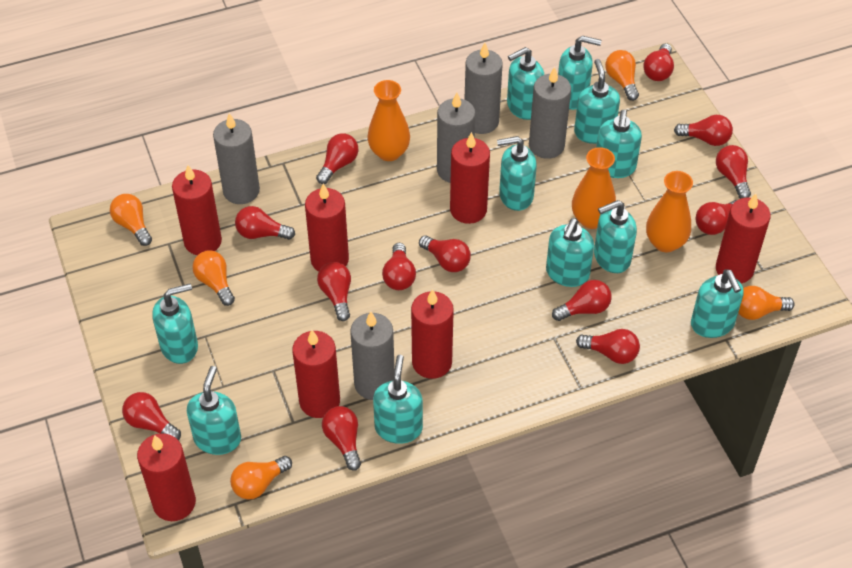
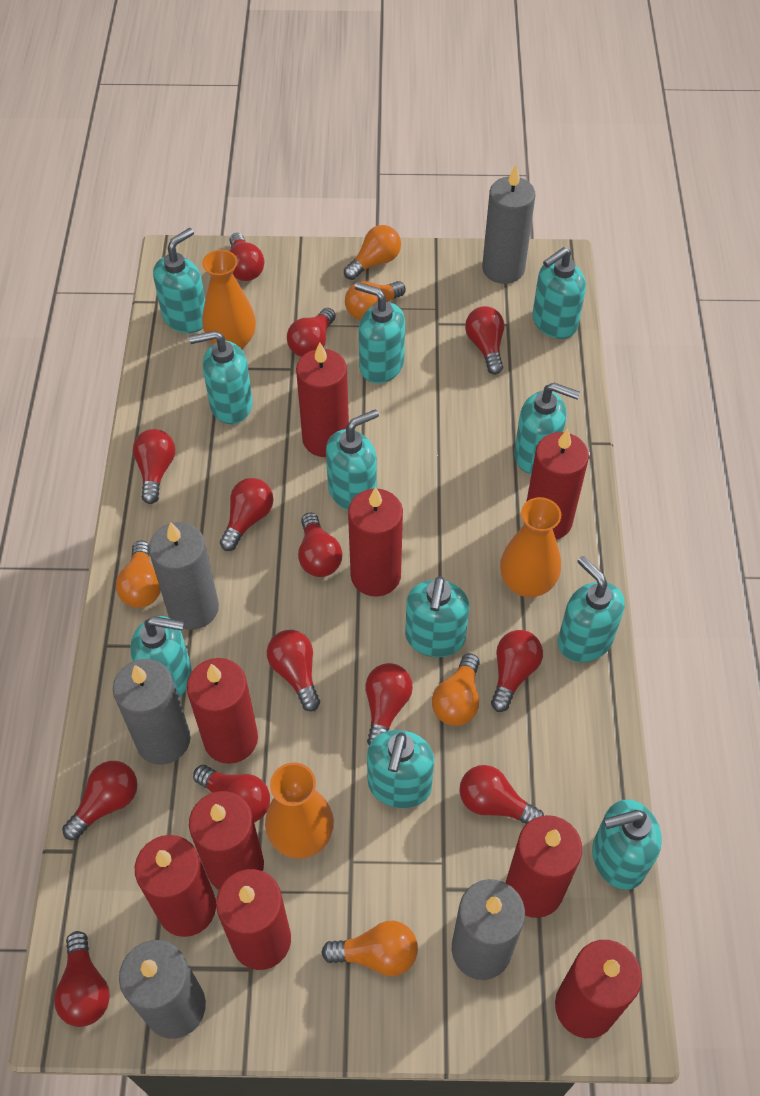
red candle: [137,433,196,521] [172,165,222,255] [292,330,340,418] [305,184,349,272] [411,289,454,379] [450,132,490,224] [716,194,771,284] = 7 -> [135,835,216,937] [187,658,258,764] [189,791,264,890] [216,869,291,970] [296,343,349,457] [348,487,403,596] [506,815,582,918] [524,429,589,539] [555,940,642,1038] = 9

